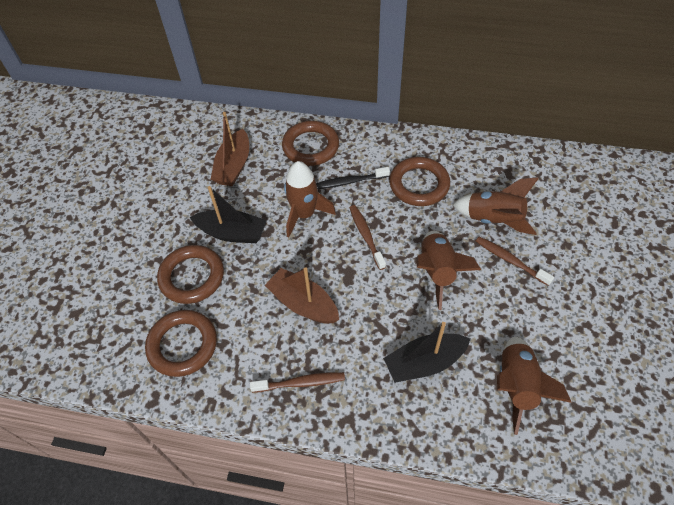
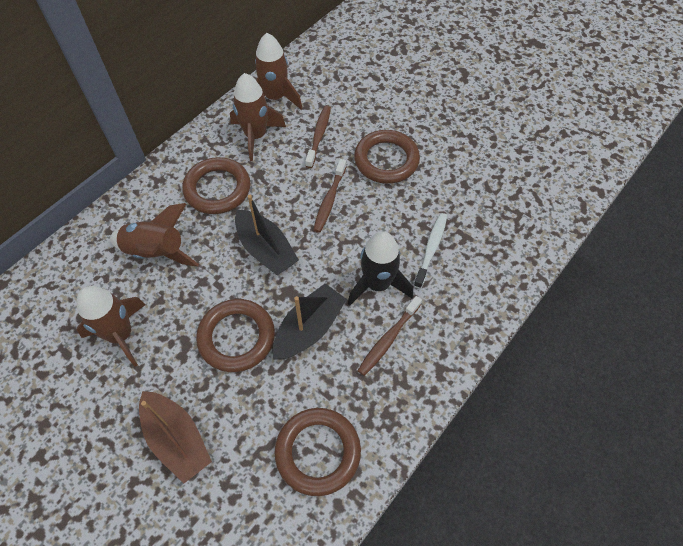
black rocket: none = 0 -> [348,231,413,306] = 1
black toothbrush: [316,167,390,189] = 1 -> none = 0
brown boat: [210,112,249,186] [265,267,339,323] = 2 -> [139,391,212,484] = 1
white toothbrush: none = 0 -> [414,213,447,289] = 1

